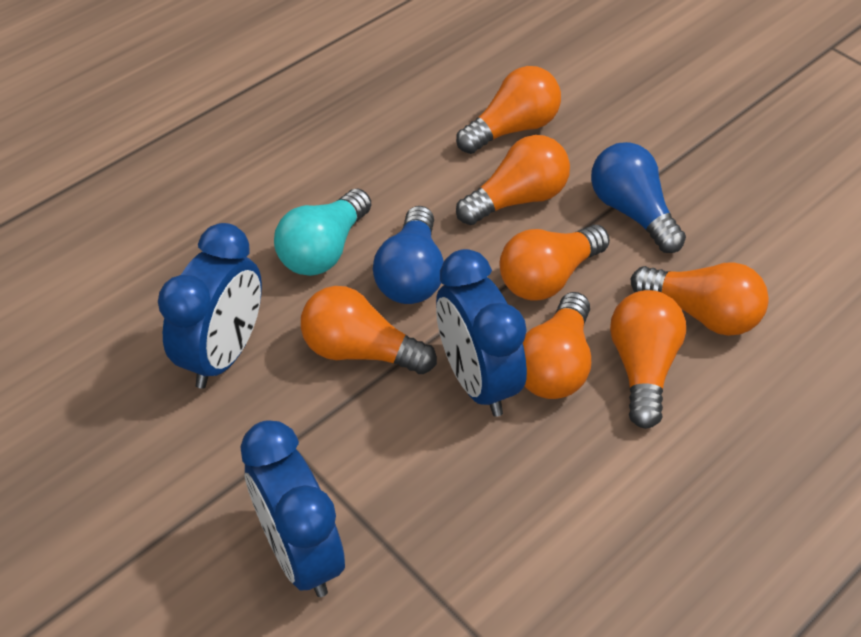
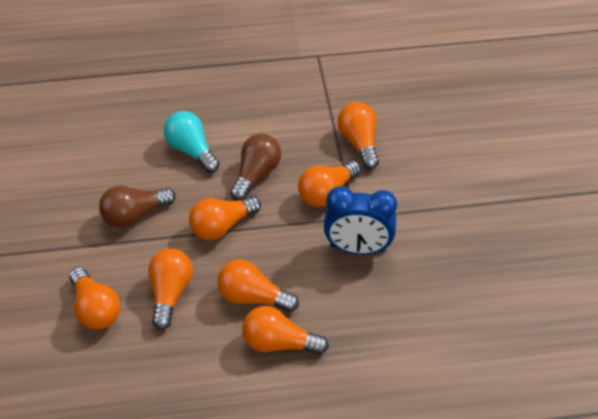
blue clock: [158,223,262,389] [240,420,345,597] [436,249,527,417] = 3 -> [324,186,397,255] = 1
blue light bulb: [373,206,444,304] [591,142,686,253] = 2 -> none = 0
brown light bulb: none = 0 -> [99,186,176,228] [230,134,281,201] = 2

